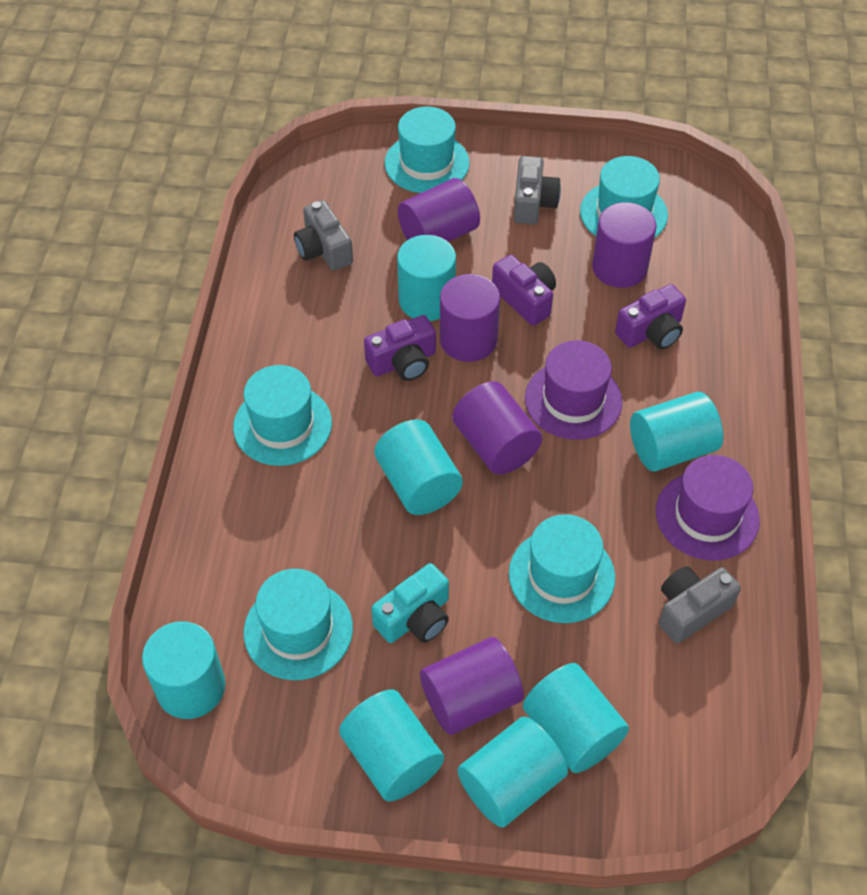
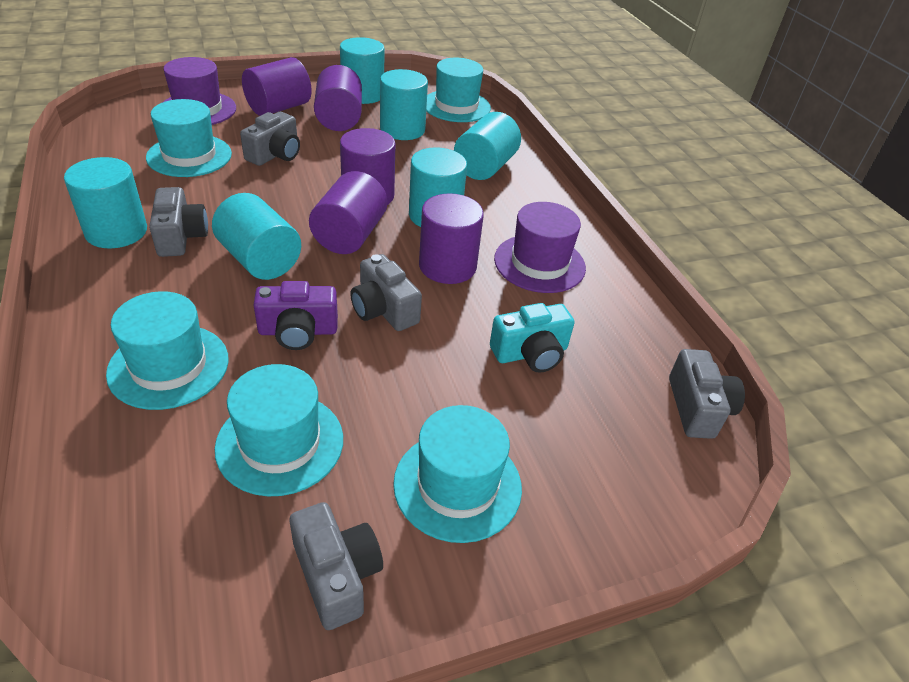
grey camera: [294,200,353,271] [513,156,561,225] [659,566,741,644] = 3 -> [149,187,208,257] [240,112,300,166] [290,502,383,630] [350,254,422,331] [669,349,745,439] = 5
purple camera: [364,315,436,381] [492,255,556,326] [615,284,686,349] = 3 -> [253,281,338,350] = 1
turquoise cylinder: [142,621,225,719] [339,689,444,802] [374,419,463,515] [397,235,456,321] [457,717,568,828] [523,663,629,773] [630,392,723,472] = 7 -> [64,157,147,248] [212,193,301,280] [340,37,385,104] [380,69,428,140] [409,147,467,227] [454,112,521,180] = 6

